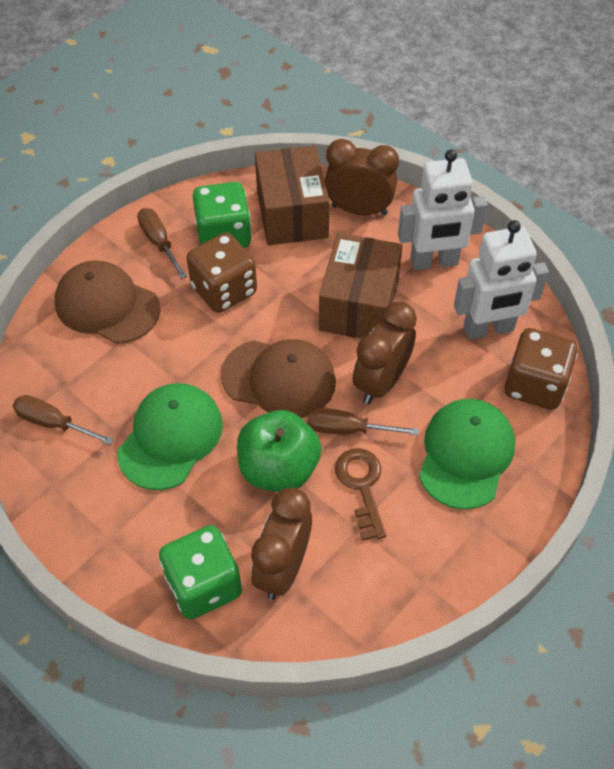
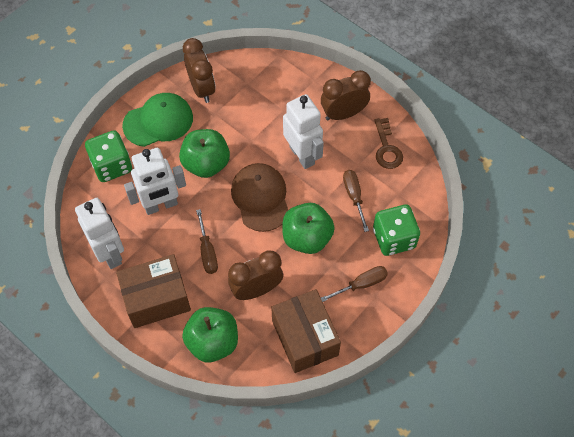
brown cap: [55,260,161,344] [221,339,336,418] = 2 -> [231,163,288,232] = 1
brown dice: [187,233,257,313] [505,328,578,410] = 2 -> none = 0
green apple: [237,410,321,492] = 1 -> [179,129,230,178] [182,307,238,362] [282,203,335,254] = 3
green cap: [117,383,223,490] [419,399,515,509] = 2 -> [122,93,193,147] = 1
white robot: [398,150,488,270] [454,220,549,340] = 2 -> [75,198,124,269] [124,148,186,215] [283,94,324,169] = 3

